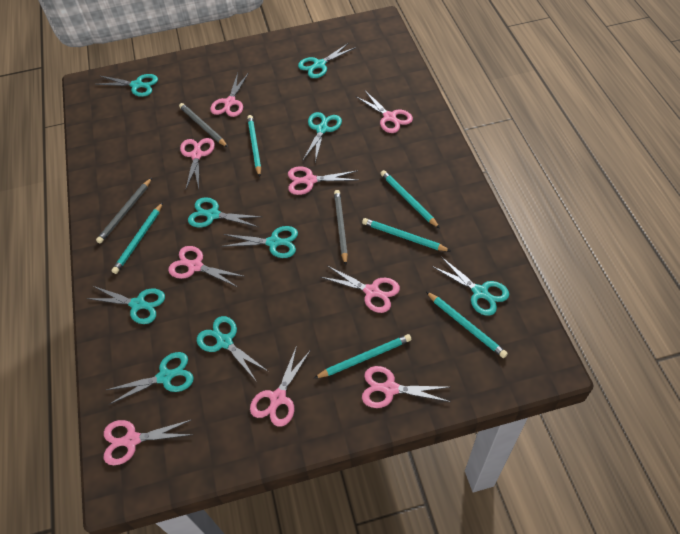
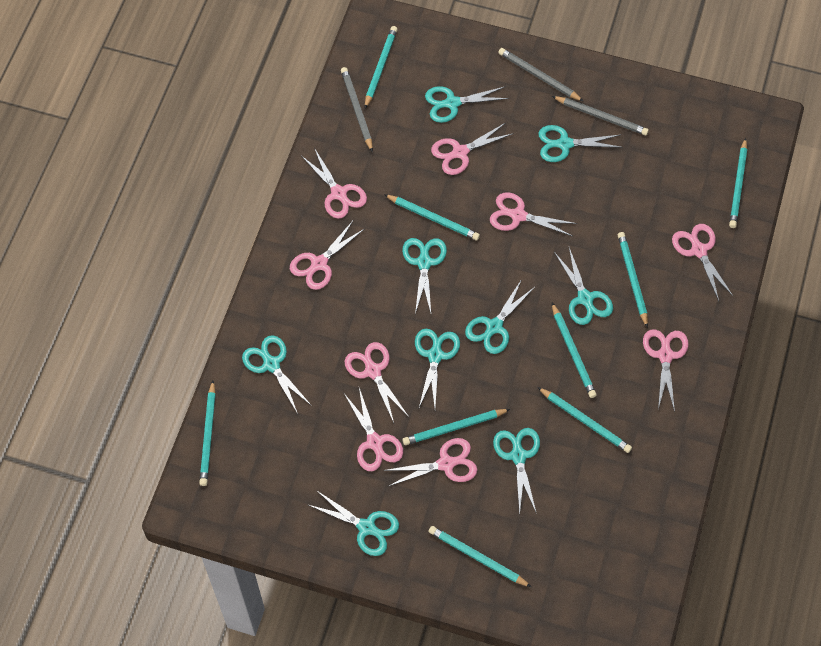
turquoise pencil: [112,202,163,274] [247,115,261,177] [314,334,411,378] [362,218,451,251] [380,170,440,228] [426,292,508,358] = 6 -> [199,381,216,486] [365,26,398,109] [384,194,480,240] [402,409,510,445] [429,526,531,587] [537,387,632,453] [552,303,597,398] [618,232,648,328] [729,138,747,228] = 9

